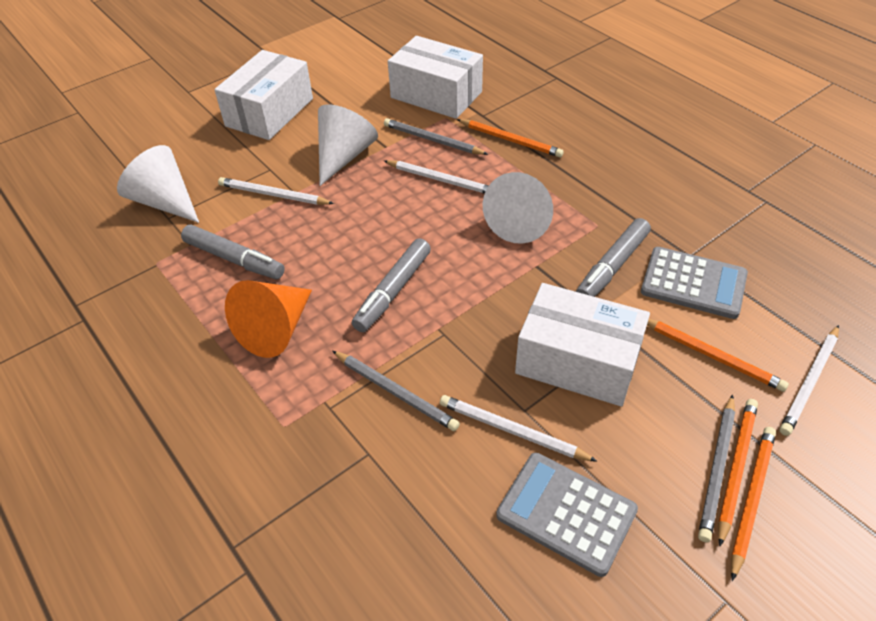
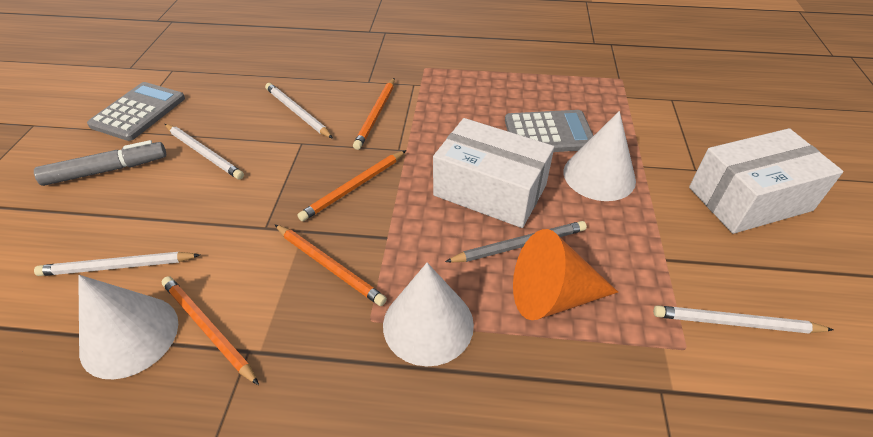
grey marker: [181,224,285,279] [352,238,431,332] [576,218,651,297] = 3 -> [34,140,166,186] = 1
grey pencil: [332,351,460,431] [384,118,488,155] [698,394,735,542] = 3 -> [445,221,587,263] = 1
white box: [214,50,313,140] [388,36,483,119] [515,283,650,407] = 3 -> [433,118,554,228] [689,128,843,234] = 2

